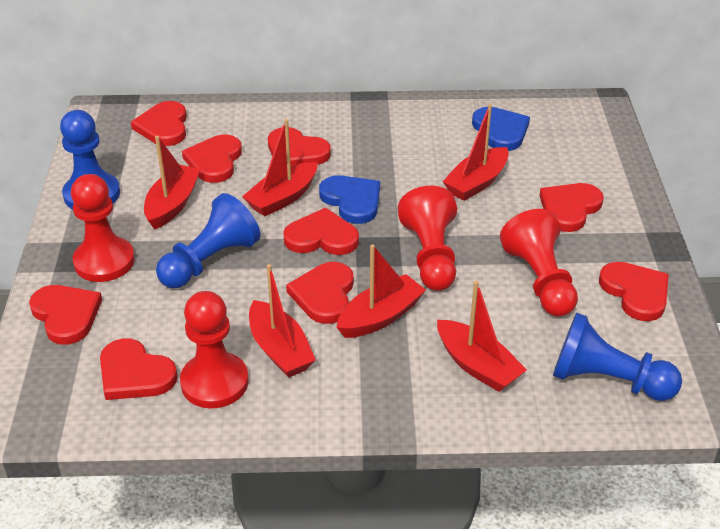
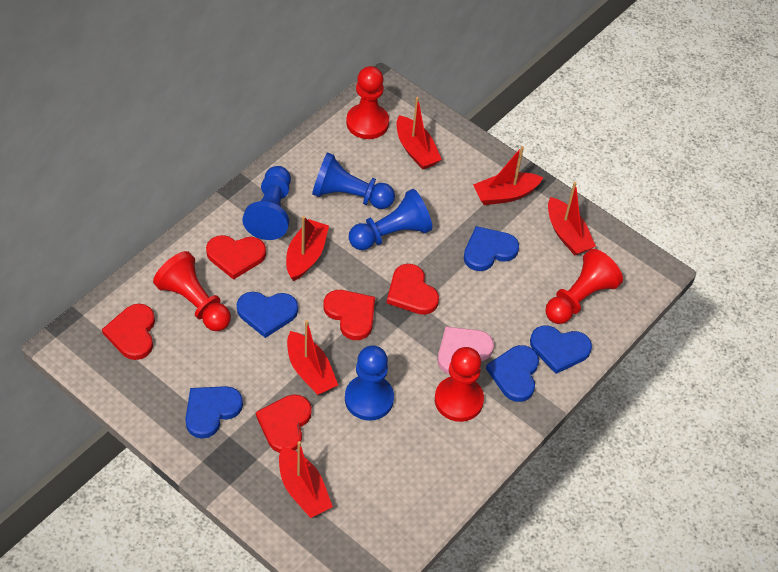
blue heart: [319,175,380,224] [472,107,530,151] = 2 -> [185,386,243,439] [237,292,298,338] [464,226,519,271] [486,345,539,402] [530,326,592,374] = 5
blue pawn: [60,110,120,209] [156,193,260,288] [553,313,682,401] = 3 -> [243,166,291,240] [312,152,395,209] [345,345,394,421] [348,189,432,250] = 4
pink heart: none = 0 -> [438,327,494,375] = 1
red heart: [29,285,102,345] [100,338,178,400] [131,101,187,146] [182,135,242,183] [268,127,331,166] [283,208,359,255] [286,262,354,324] [539,183,604,232] [599,262,669,321] = 9 -> [102,304,155,360] [206,235,266,280] [256,394,312,453] [323,290,375,340] [387,264,439,315] = 5

